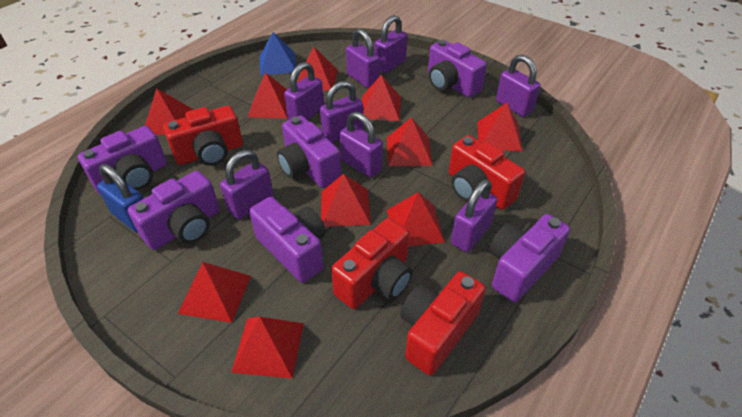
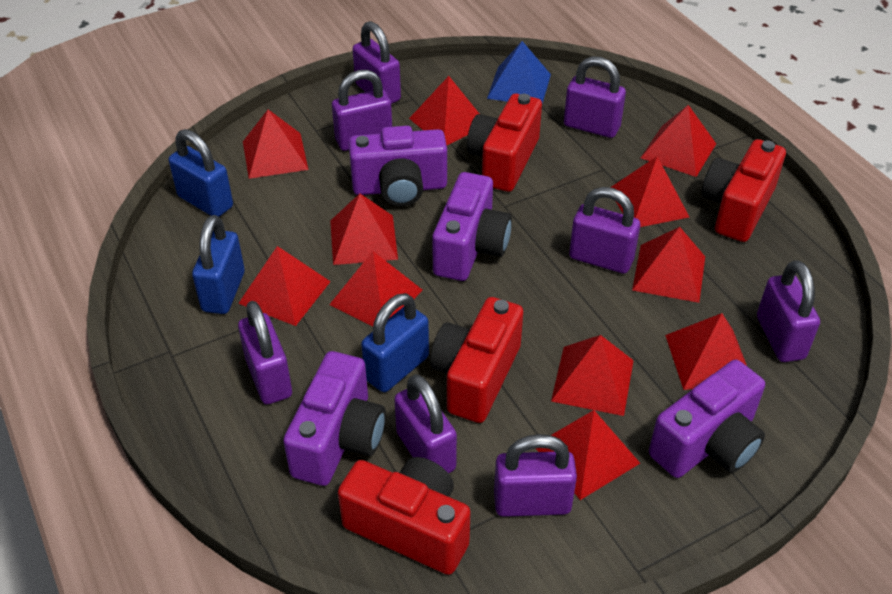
blue padlock: [97,164,144,233] = 1 -> [169,129,233,217] [192,215,245,314] [361,293,429,392] = 3
purple camera: [78,126,167,195] [127,171,220,250] [249,197,326,283] [277,116,341,188] [428,40,487,97] [489,214,570,302] = 6 -> [283,351,386,486] [349,126,447,206] [432,172,512,281] [649,360,765,478] = 4
red pyramid: [145,88,194,135] [178,262,251,323] [231,317,304,378] [248,73,288,119] [297,47,338,91] [321,174,371,227] [362,75,401,121] [387,117,433,166] [387,192,445,246] [477,103,522,152] = 10 -> [238,246,331,326] [243,109,308,179] [329,251,422,326] [330,194,398,265] [409,76,479,145] [535,410,640,500] [551,335,634,416] [610,156,689,227] [632,227,705,303] [641,105,716,177] [665,313,747,390] = 11

